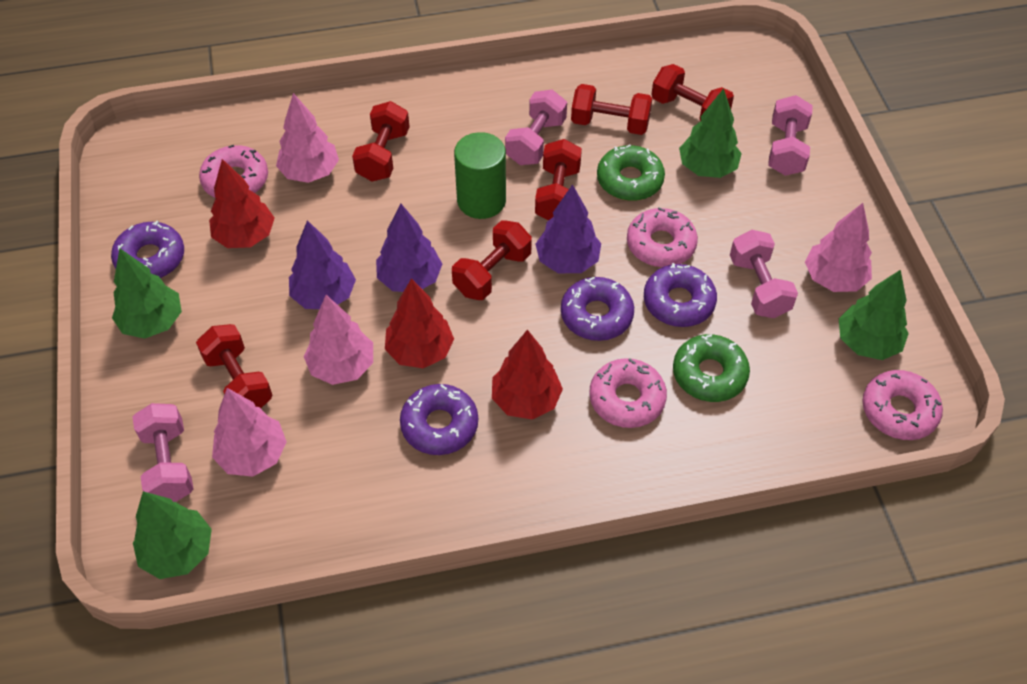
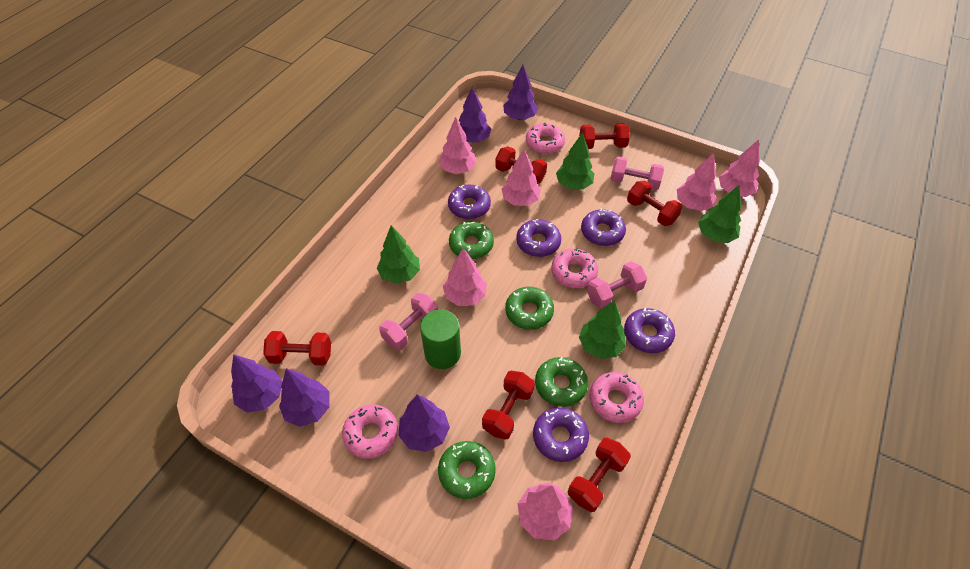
green donut: [597,144,665,201] [673,334,750,402] = 2 -> [438,441,496,499] [449,222,494,259] [505,287,554,330] [535,357,588,407] = 4
pink dumbbell: [133,403,194,502] [505,90,567,165] [730,230,798,318] [768,95,813,176] = 4 -> [379,293,438,350] [587,261,647,308] [610,156,664,190] = 3
pink tree: [212,388,287,477] [276,93,339,183] [304,295,373,385] [805,203,872,292] = 4 -> [438,117,476,174] [443,248,487,306] [502,149,541,206] [518,483,573,540] [677,153,717,211] [719,139,760,197] = 6
purple donut: [111,221,184,278] [400,384,478,455] [561,277,634,341] [644,263,717,327] = 4 -> [448,185,491,219] [516,219,561,257] [533,407,589,462] [581,208,626,246] [624,308,675,353] = 5
purple tree: [289,220,356,309] [376,204,442,292] [535,184,601,273] = 3 -> [231,354,283,413] [279,368,330,427] [398,395,450,452] [459,87,491,143] [503,65,538,120] = 5
red tree: [209,159,274,248] [385,278,454,368] [492,330,563,420] = 3 -> none = 0

